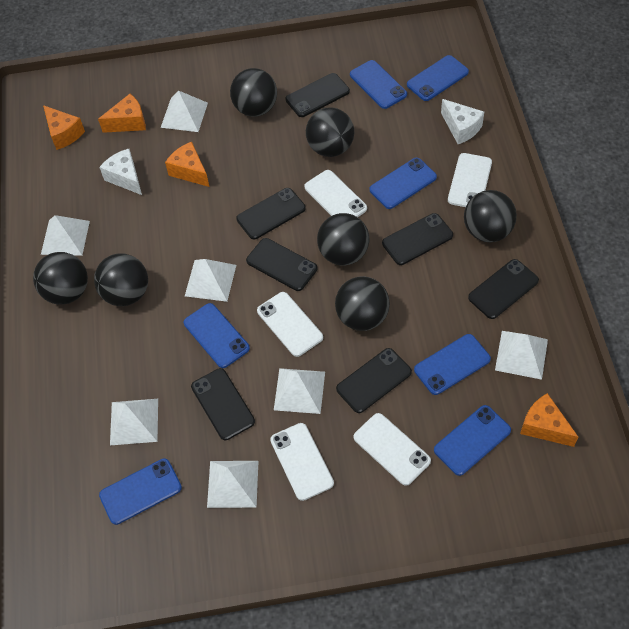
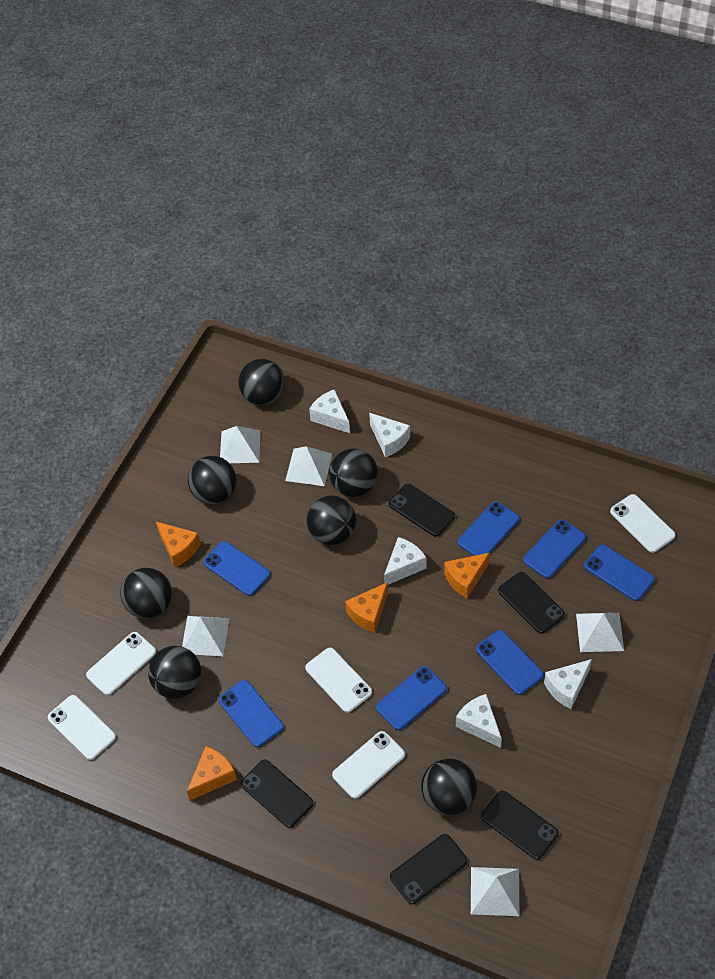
black phone: [191,368,255,440] [236,188,306,240] [246,238,317,291] [285,73,350,117] [336,348,412,413] [382,213,453,265] [468,259,539,319] = 7 -> [241,760,314,828] [389,484,455,537] [390,834,468,904] [481,791,559,860] [498,572,565,634] = 5
white cheese: [99,149,142,195] [441,99,484,144] = 2 -> [309,389,350,433] [369,413,410,457] [384,537,426,585] [456,694,502,748] [544,659,592,709] = 5
white pyramid: [41,215,90,256] [110,399,158,445] [161,91,208,132] [185,259,236,302] [207,461,259,508] [274,368,325,414] [495,331,548,380] = 7 -> [182,616,230,657] [220,426,261,463] [285,446,332,486] [471,867,519,916] [576,613,624,652] = 5

